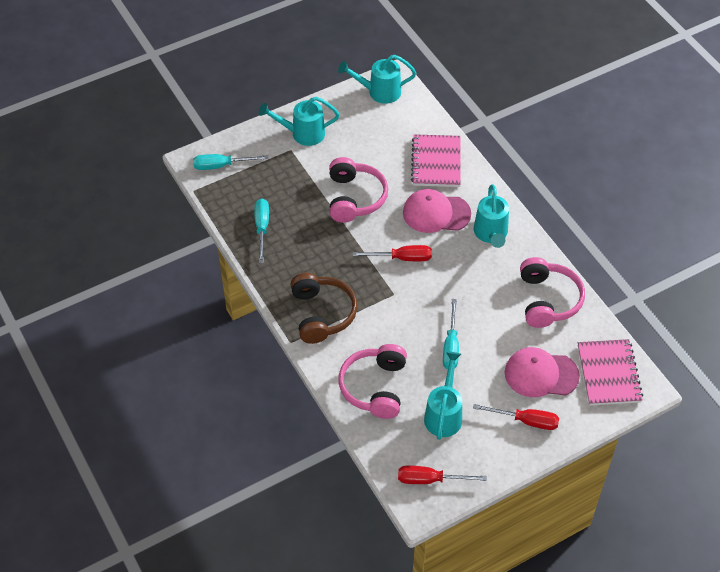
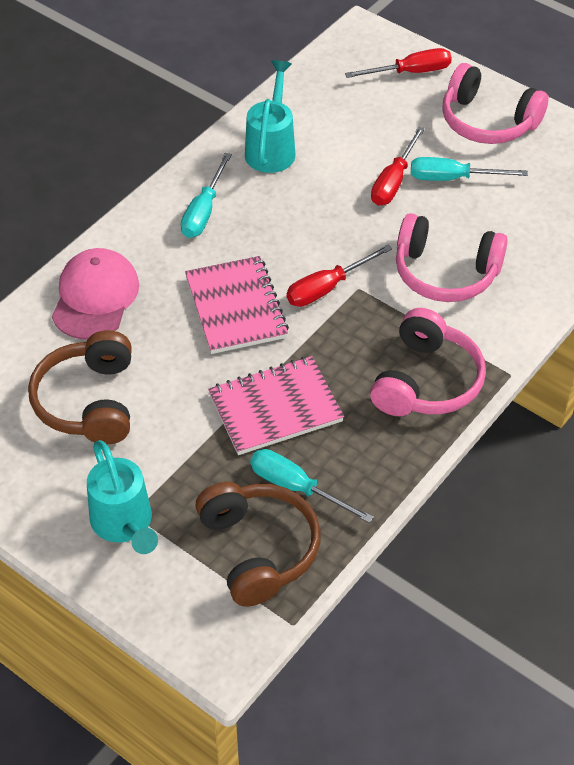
brown headphones: [291,273,357,344] = 1 -> [28,330,132,444] [195,482,321,607] = 2
pink cap: [403,189,471,233] [505,347,580,397] = 2 -> [52,248,139,339] = 1
turquoise watering can: [259,97,340,146] [338,55,416,104] [424,351,462,440] [474,184,509,248] = 4 -> [87,440,158,554] [245,60,295,173] = 2

